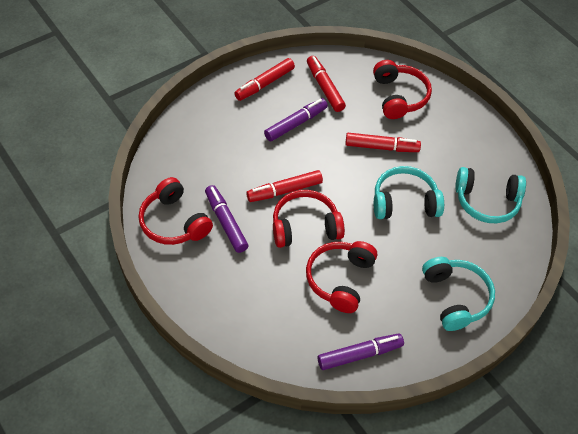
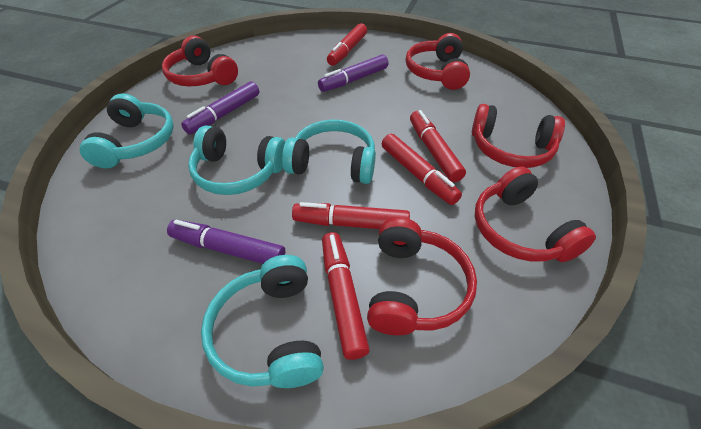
red headphones: [138,177,213,245] [273,190,345,248] [306,241,377,313] [373,60,432,119] = 4 -> [162,36,238,86] [367,217,477,335] [406,33,470,90] [472,104,565,168] [475,166,596,262] = 5
red marker: [234,58,295,101] [246,170,323,202] [307,56,346,112] [345,133,421,152] = 4 -> [292,202,410,229] [322,232,370,360] [327,23,367,66] [382,134,462,205] [410,110,466,182] = 5
turquoise headphones: [374,166,444,219] [422,257,495,331] [455,167,526,223] = 3 -> [80,93,174,168] [188,125,285,195] [201,255,324,388] [282,120,376,184] = 4

